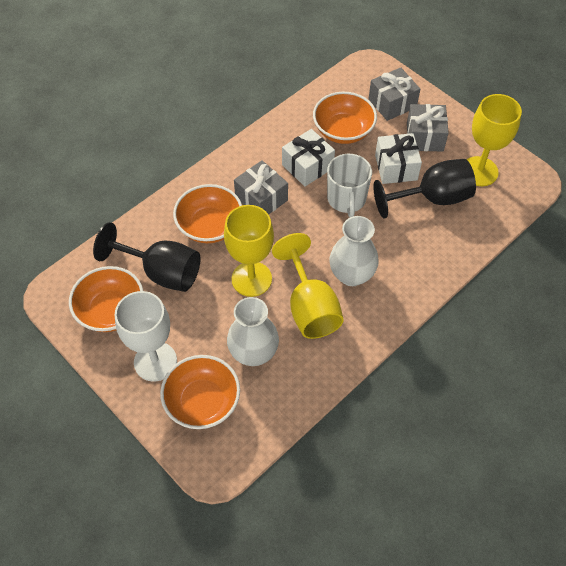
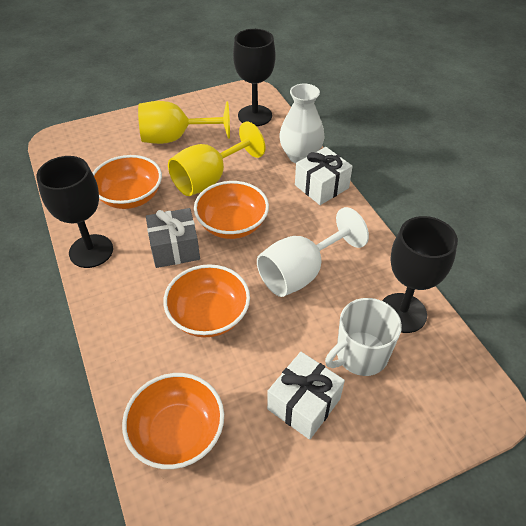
black goblet: [93,222,201,292] [374,159,476,218] = 2 -> [37,156,113,268] [233,29,276,126] [382,216,458,333] = 3
grey gift: [234,160,288,215] [369,67,420,121] [407,104,449,152] = 3 -> [146,208,200,268] = 1
white vase: [227,297,279,366] [329,216,379,286] = 2 -> [279,84,325,163] = 1
yellow goblet: [224,205,274,297] [272,233,344,339] [467,94,522,186] = 3 -> [138,101,230,144] [168,122,265,196] = 2

